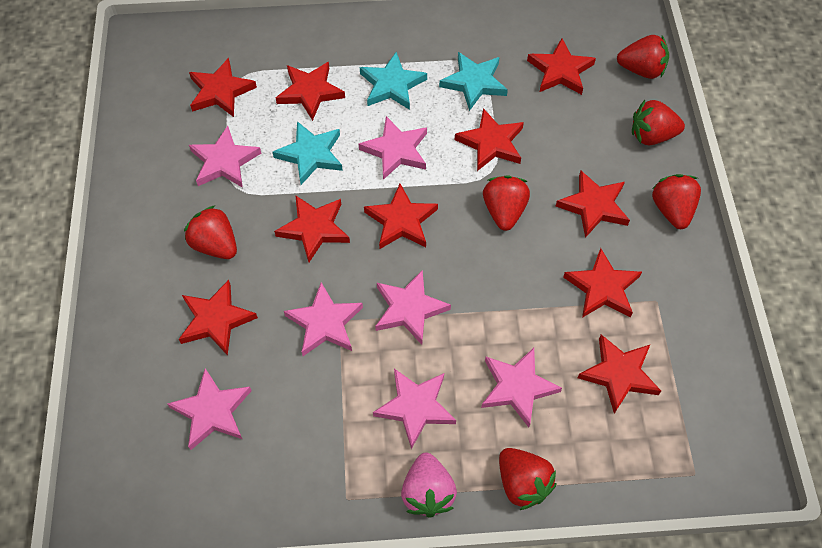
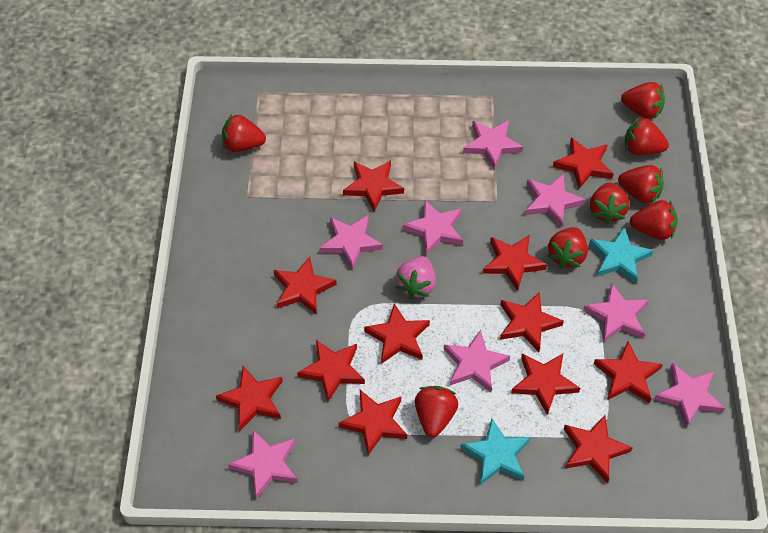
pink star: [167,368,252,450] [189,126,261,188] [284,282,363,356] [359,116,427,180] [373,368,456,449] [375,270,451,345] [481,348,562,427] = 7 -> [228,430,298,499] [319,215,383,270] [403,200,463,255] [444,330,510,392] [463,120,523,169] [525,173,585,227] [583,283,648,342] [654,363,725,427] = 8
red star: [179,280,258,356] [189,58,257,117] [274,195,350,262] [276,62,345,121] [364,184,438,249] [455,108,524,171] [527,38,596,95] [556,170,630,238] [563,248,642,318] [578,335,661,414] = 10 -> [216,366,283,431] [273,256,337,315] [297,340,365,402] [339,390,407,455] [343,160,404,212] [364,304,430,364] [483,235,547,291] [500,292,564,352] [511,354,580,415] [553,137,614,189] [564,415,633,483] [594,341,663,403] = 12
red strawberry: [184,205,237,259] [483,175,530,231] [499,448,557,510] [617,35,669,79] [632,100,685,145] [652,174,701,229] = 6 -> [222,114,266,152] [415,386,458,437] [547,227,588,269] [590,182,629,224] [618,165,664,204] [621,82,665,119] [625,116,669,155] [630,200,678,240] = 8
turquoise star: [272,121,343,185] [360,52,427,110] [439,52,508,111] = 3 -> [460,418,530,485] [589,227,654,283] = 2

